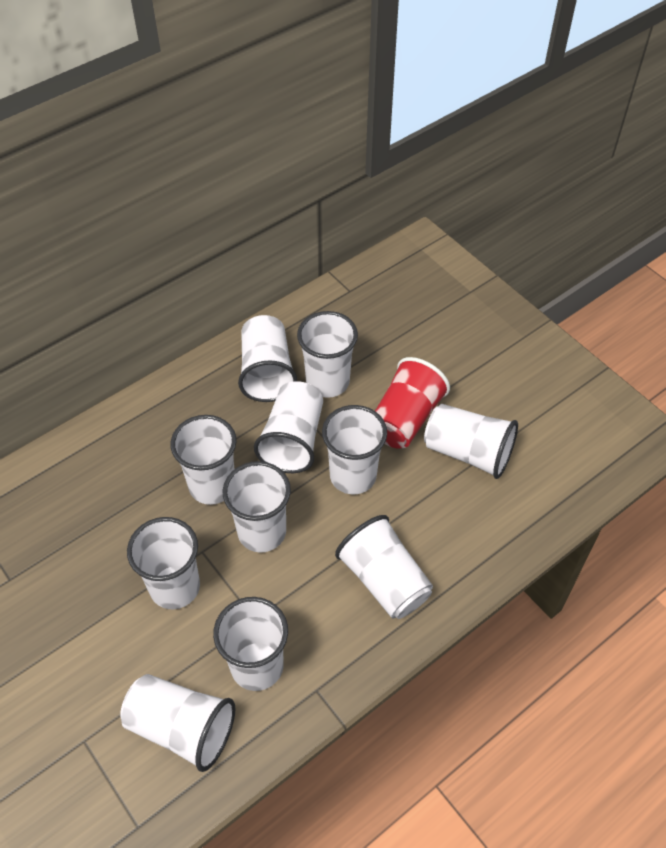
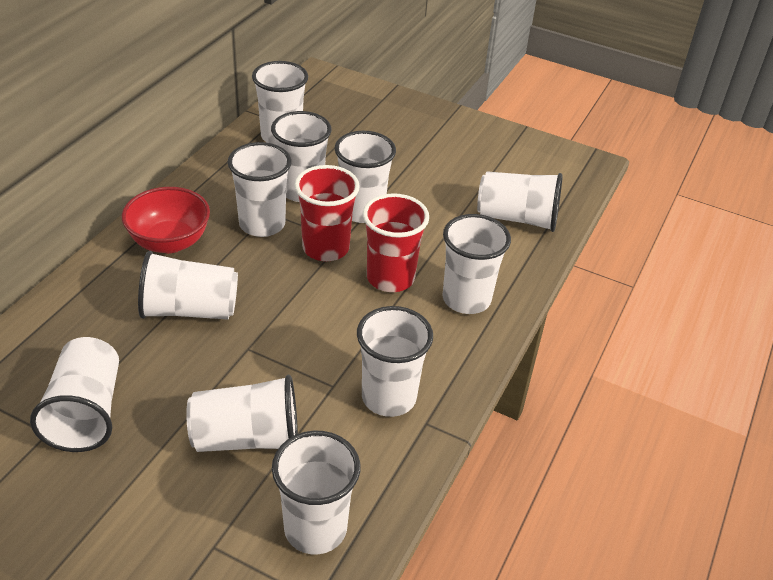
red bowl: none = 0 -> [122,187,210,253] = 1
red cup: [375,357,450,448] = 1 -> [295,165,360,262] [363,193,429,292] = 2

